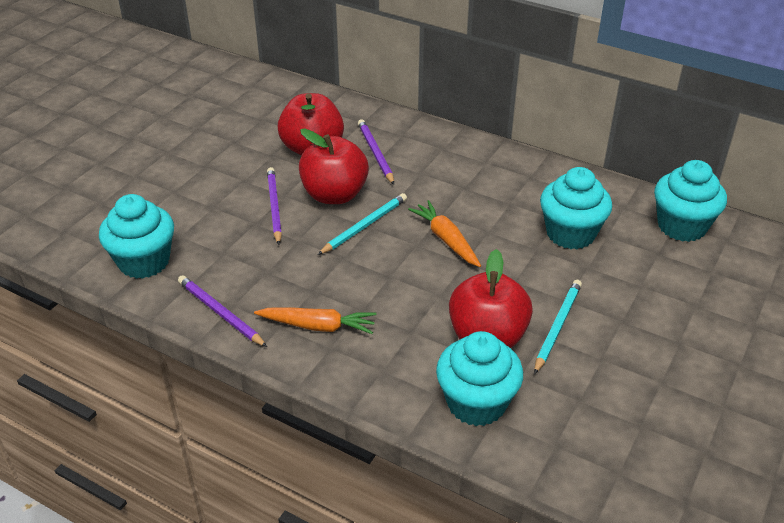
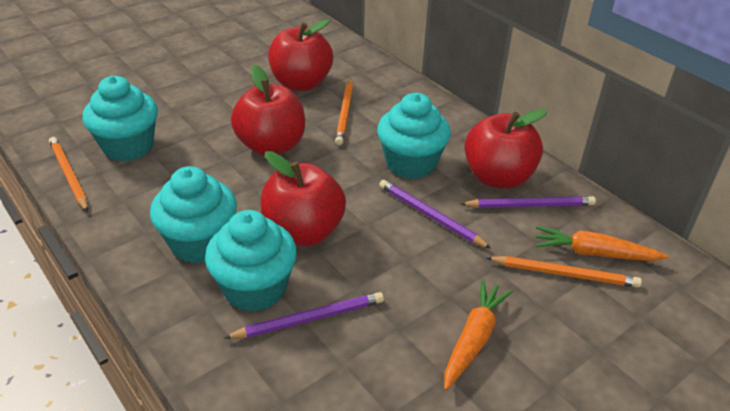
orange pencil: none = 0 -> [49,137,88,212] [335,79,353,145] [486,256,642,287] = 3
red apple: [278,93,344,155] [299,129,369,204] [449,249,533,348] = 3 -> [231,65,305,156] [261,151,346,246] [268,19,333,91] [465,109,547,189] = 4
turquoise pencil: [318,193,407,255] [534,280,582,374] = 2 -> none = 0

